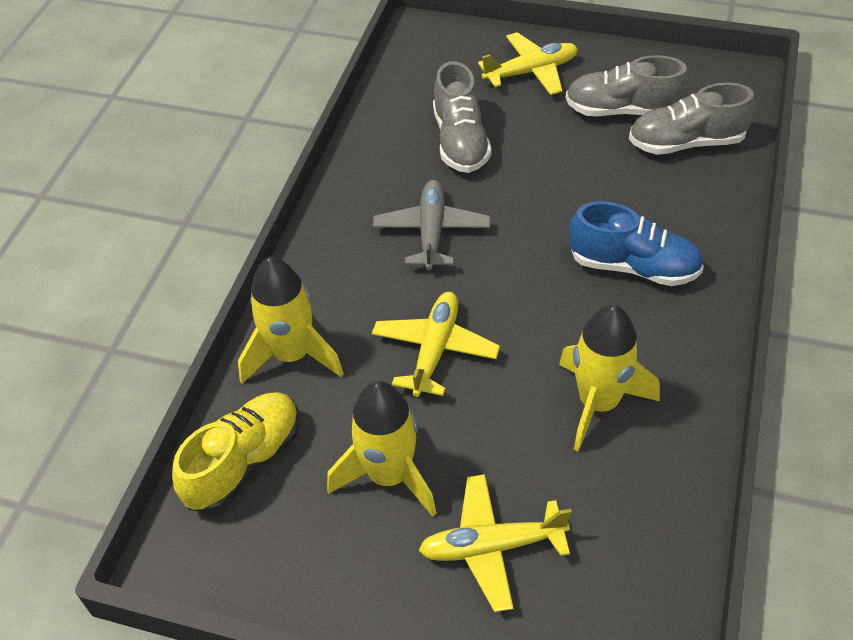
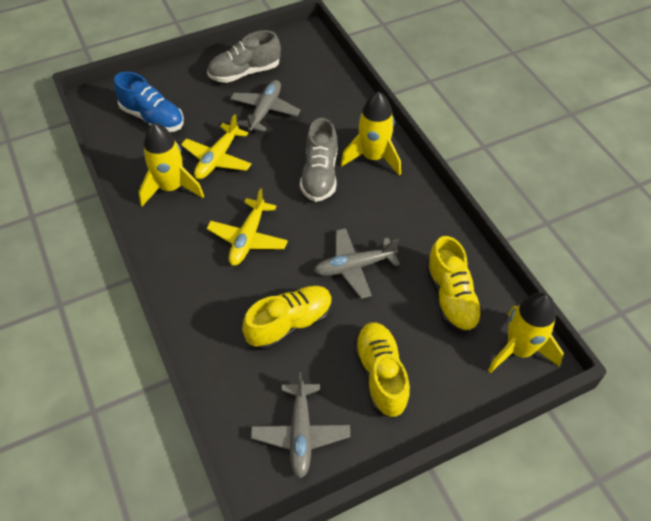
grey plane: [373,180,490,270] = 1 -> [230,80,301,132] [251,372,350,479] [314,228,400,299] = 3
grey shoe: [433,61,492,173] [566,55,689,116] [629,83,755,155] = 3 -> [207,30,281,83] [300,118,337,202] = 2
yellow plane: [372,292,500,397] [419,474,572,612] [478,32,578,95] = 3 -> [181,114,251,179] [206,188,288,266] = 2
yellow shoe: [172,392,299,513] = 1 -> [242,286,333,350] [354,322,410,418] [426,236,483,334] = 3

